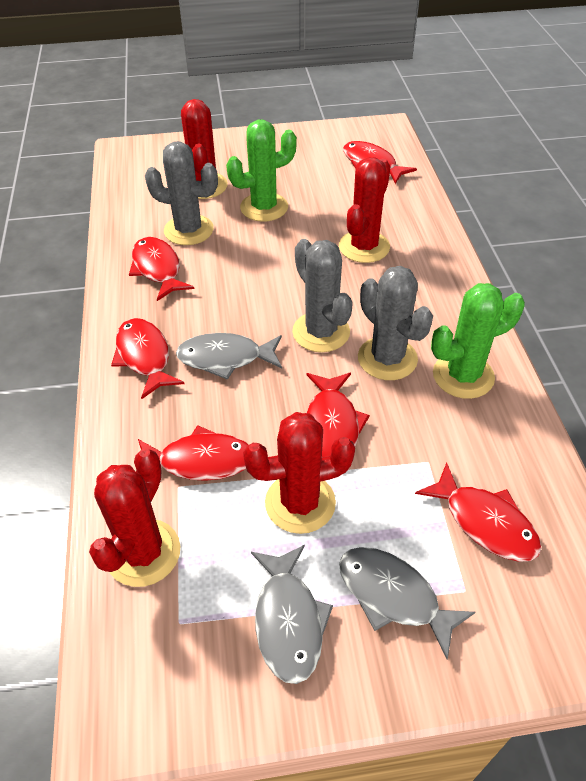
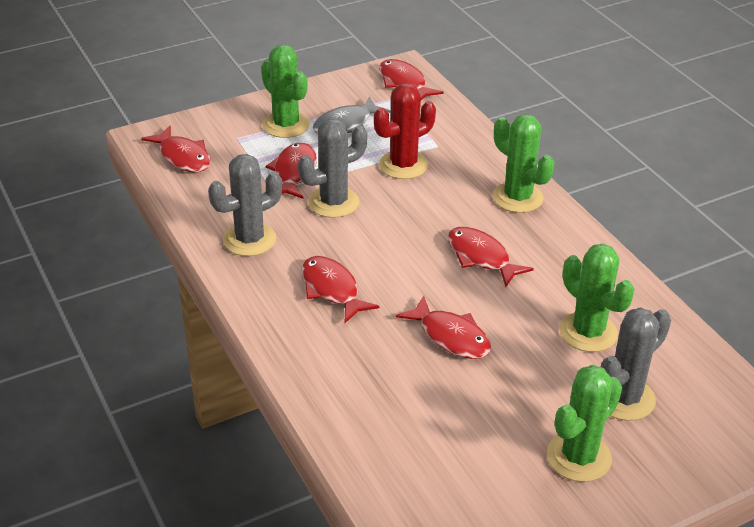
green cactus: [226,119,297,222] [431,283,525,399] = 2 -> [261,45,310,138] [493,114,554,213] [547,365,622,482] [560,244,634,352] = 4
grey fish: [176,333,282,380] [251,545,333,684] [339,547,476,659] = 3 -> [313,97,391,134] = 1
red cactus: [89,448,180,587] [181,99,228,199] [243,412,355,534] [339,157,390,263] = 4 -> [374,83,436,179] = 1

